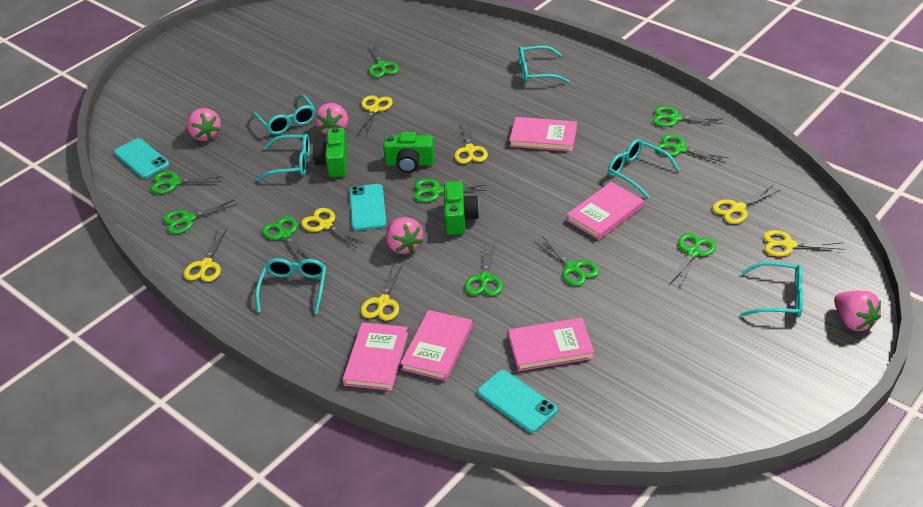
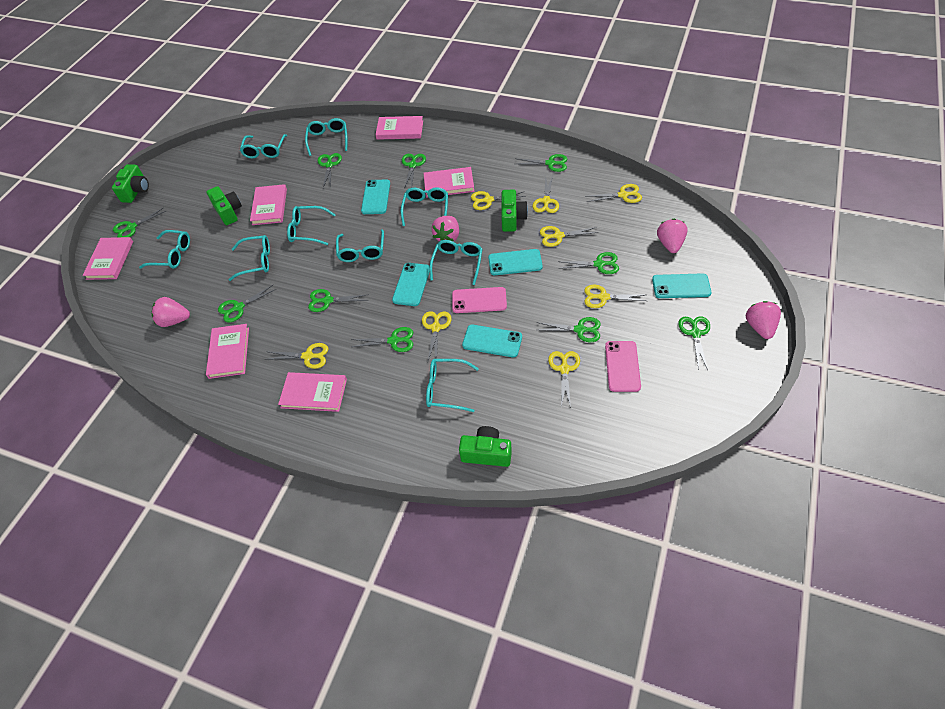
green camera: [313,127,347,177] [383,132,435,173] [444,181,480,235] = 3 -> [112,164,149,203] [206,186,242,225] [459,426,512,467] [501,190,528,232] = 4
pink book: [343,322,408,391] [400,310,473,381] [508,318,594,371] [509,117,577,152] [567,182,644,240] = 5 -> [83,237,133,280] [206,324,249,379] [250,184,287,225] [278,372,347,412] [375,116,423,140] [424,167,474,198] = 6
pink phone: none = 0 -> [452,287,507,313] [605,341,641,392] = 2
turquoise glasses: [253,95,316,135] [256,134,310,181] [256,258,326,314] [519,46,569,83] [608,139,680,198] [741,262,803,318] = 6 -> [139,230,190,269] [229,235,270,281] [240,134,287,159] [287,206,336,245] [305,118,347,156] [336,230,384,262] [401,187,448,226] [426,359,479,412] [430,240,482,285] = 9
turquoise phone: [114,138,169,178] [349,184,386,231] [477,370,558,433] = 3 -> [361,179,390,214] [392,263,430,306] [462,325,522,357] [488,249,543,275] [652,273,711,298] = 5
yellow scissors: [184,229,227,282] [301,208,365,248] [357,95,393,136] [361,263,403,321] [454,120,488,164] [713,186,780,224] [763,230,845,257] = 7 -> [265,343,328,369] [422,311,451,363] [471,191,526,210] [532,176,559,213] [540,226,599,247] [548,351,580,408] [584,285,646,308] [587,184,642,203] = 8

